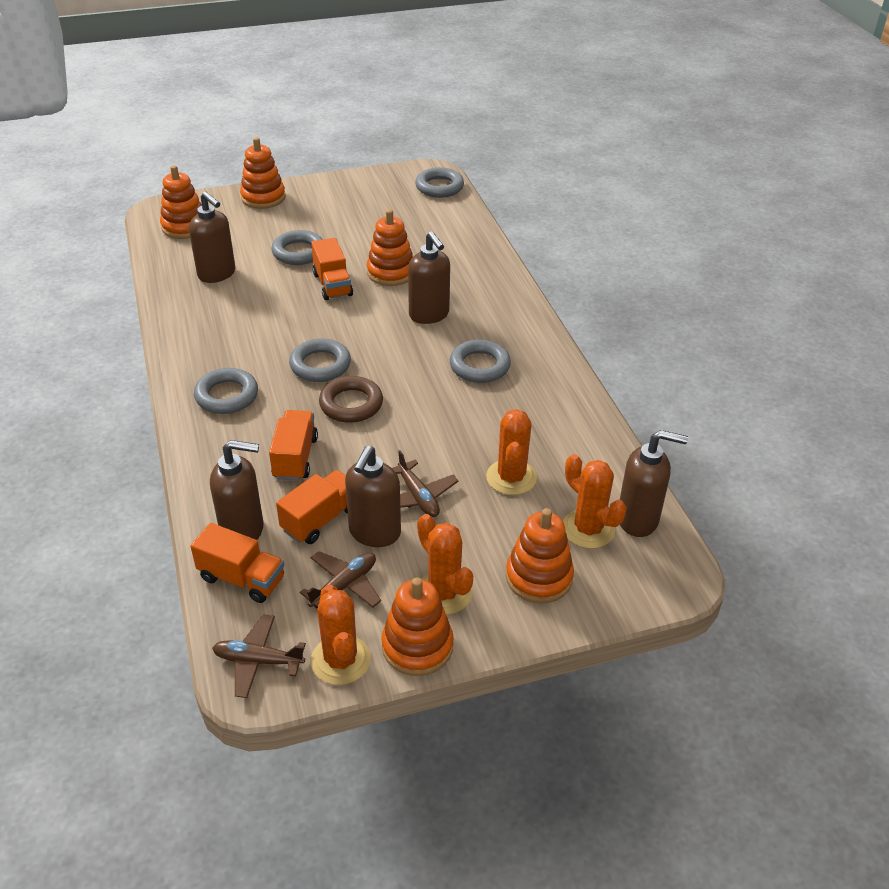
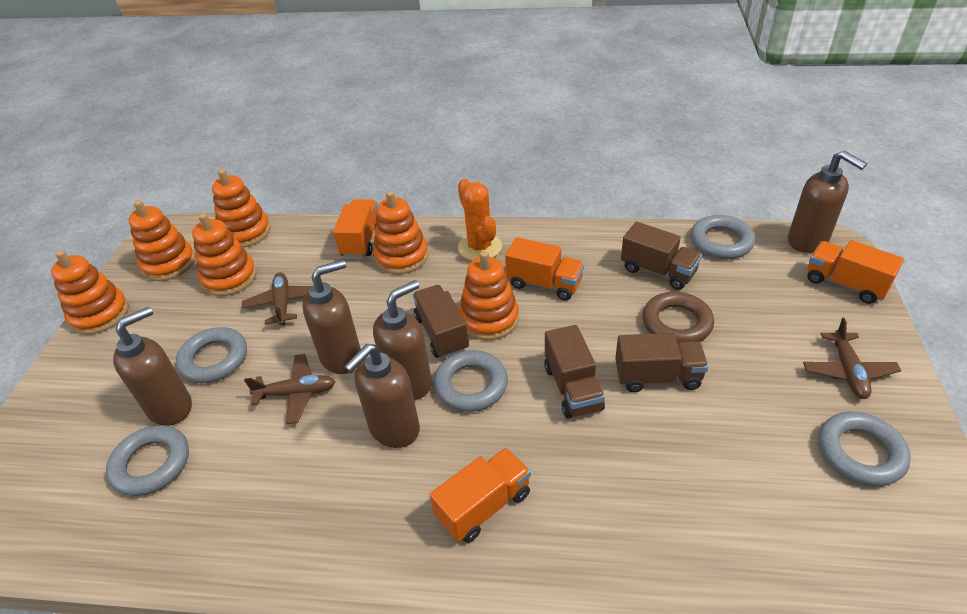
brown truck: none = 0 -> [413,285,469,358] [544,325,605,419] [615,333,708,392] [621,222,702,290] = 4
orange cactus: [311,584,371,685] [417,514,473,615] [486,409,537,495] [563,454,627,549] = 4 -> [458,179,502,261] = 1
orange stacking toy: [160,165,202,239] [240,137,285,209] [367,209,413,286] [381,578,454,676] [506,508,574,604] = 5 -> [51,250,128,335] [128,200,195,281] [192,213,257,296] [212,169,271,248] [373,191,428,274] [459,251,519,340] = 6

